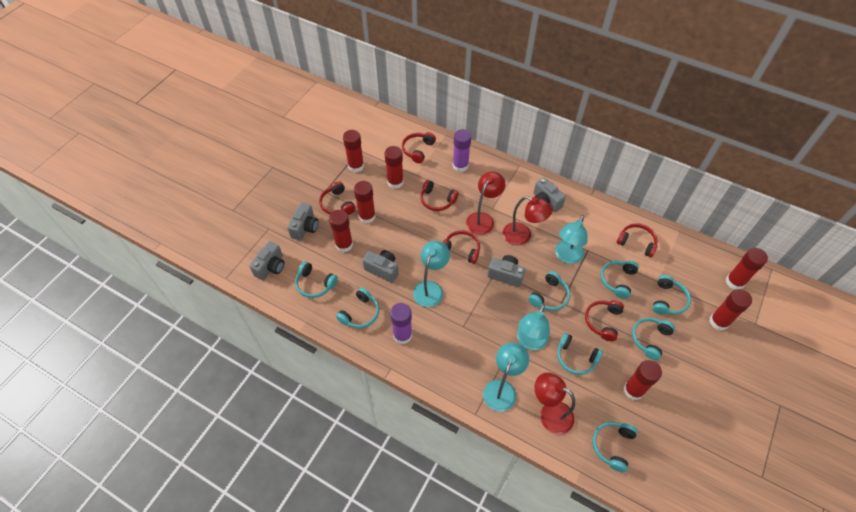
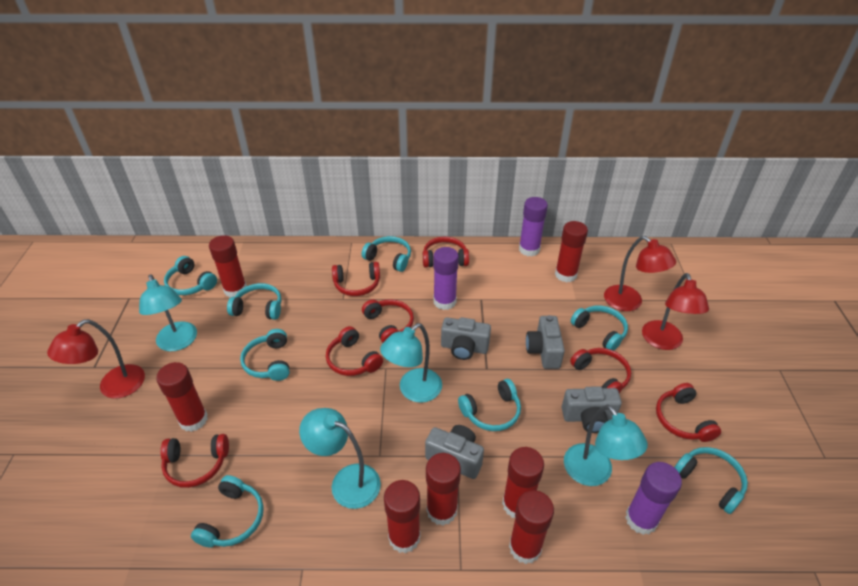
grey camera: [249,241,284,280] [287,203,318,241] [362,250,399,283] [487,255,525,287] [533,177,566,212] = 5 -> [425,425,484,479] [441,317,491,360] [526,315,565,369] [562,386,622,433] = 4
purple glue stick: [390,303,412,344] [453,129,471,172] = 2 -> [433,247,459,310] [519,197,548,257] [625,462,682,535] = 3
red headphones: [319,181,355,215] [402,132,436,163] [420,180,459,211] [443,230,480,264] [585,300,624,341] [616,223,658,258] = 6 -> [160,434,229,488] [326,326,383,376] [332,262,380,296] [362,299,414,343] [423,237,469,268] [570,348,631,393] [656,383,721,442] = 7

